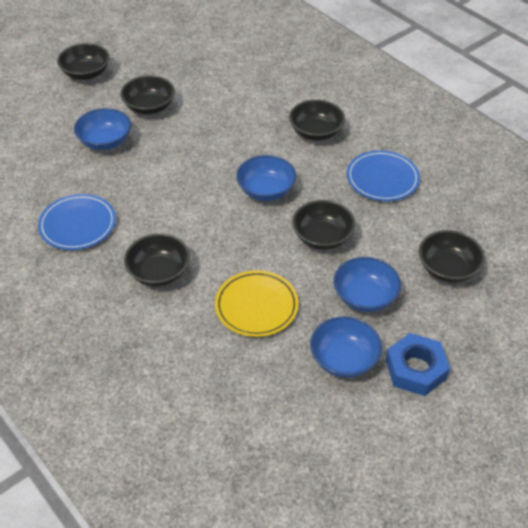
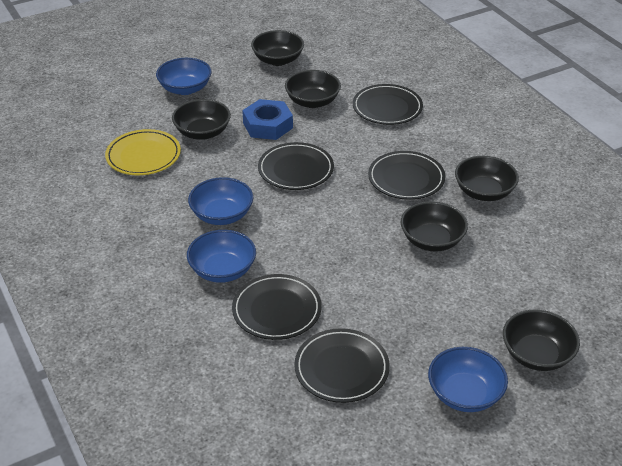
black plate: none = 0 -> [232,274,322,340] [258,142,334,190] [294,328,390,403] [353,84,423,125] [368,151,445,200] = 5
blue plate: [38,194,116,250] [347,150,420,201] = 2 -> none = 0

